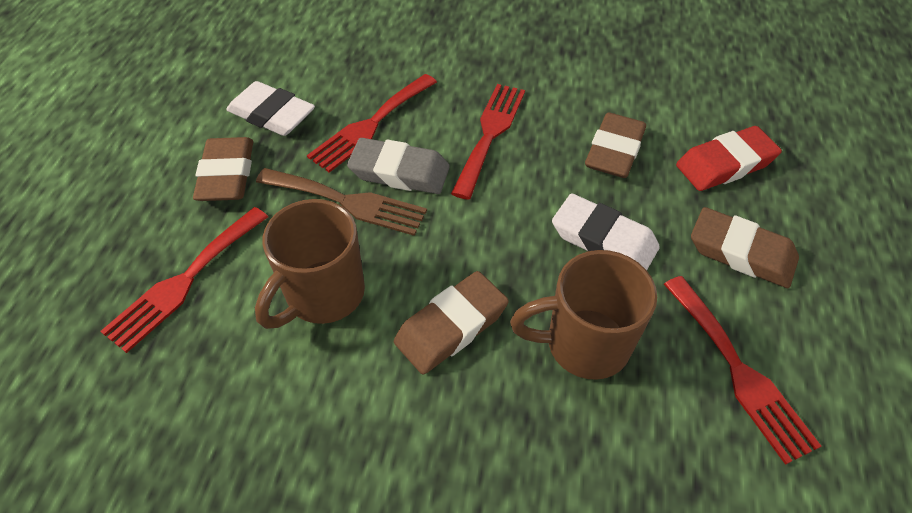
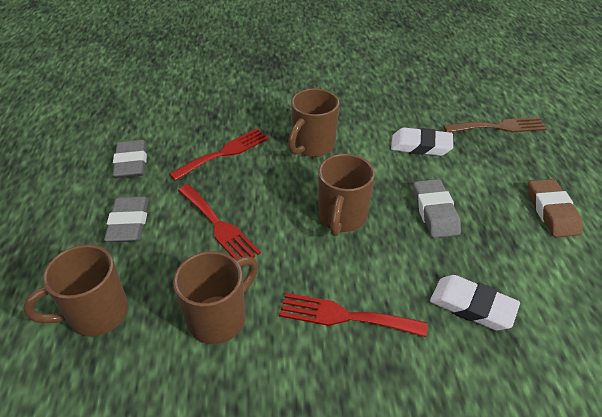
brown eraser: [193,137,253,201] [394,271,509,374] [585,112,646,178] [691,207,799,288] = 4 -> [528,179,583,237] = 1
brown mug: [255,199,365,329] [510,250,657,380] = 2 -> [23,245,128,337] [173,251,258,344] [288,88,339,157] [318,154,375,236] = 4
grey eraser: [347,138,450,194] = 1 -> [104,196,149,242] [113,140,147,178] [413,179,461,238] = 3
red eraser: [676,126,782,191] = 1 -> none = 0
red fork: [100,207,268,353] [307,74,437,172] [451,84,525,200] [664,276,821,465] = 4 -> [169,129,269,181] [178,184,261,260] [279,293,427,337] = 3

